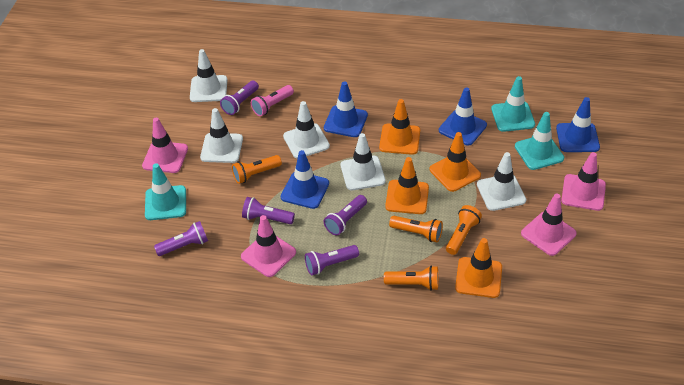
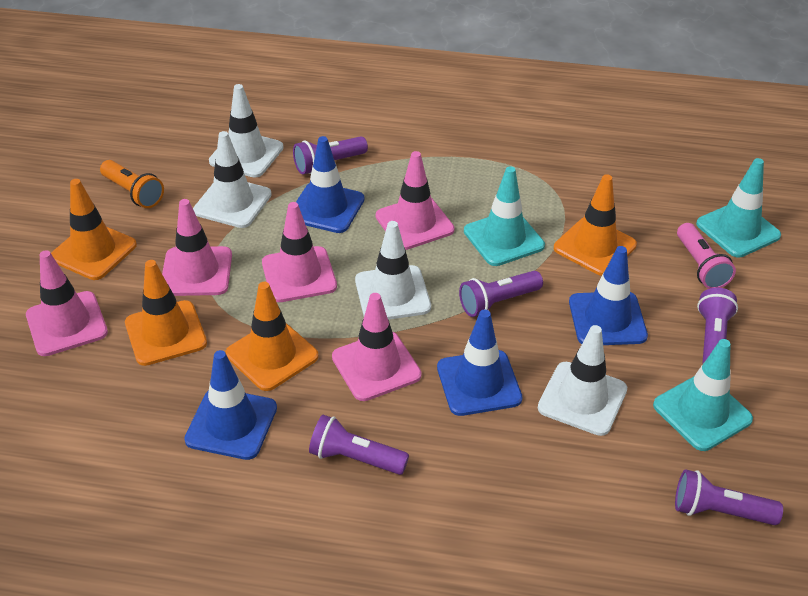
orange flashlight: [232,155,282,184] [384,266,438,291] [389,216,443,242] [446,205,482,255] = 4 -> [100,160,164,208] = 1
pink traffic cone: [142,118,188,173] [241,215,296,277] [521,194,577,256] [561,152,606,211] = 4 -> [26,250,108,356] [162,199,232,296] [262,202,337,302] [332,293,422,401] [376,151,455,250] = 5
white traffic cone: [190,49,227,102] [200,108,243,163] [283,101,330,159] [341,133,386,191] [477,152,526,211] = 5 -> [193,131,272,228] [209,84,284,178] [355,221,431,320] [538,325,627,436] = 4

